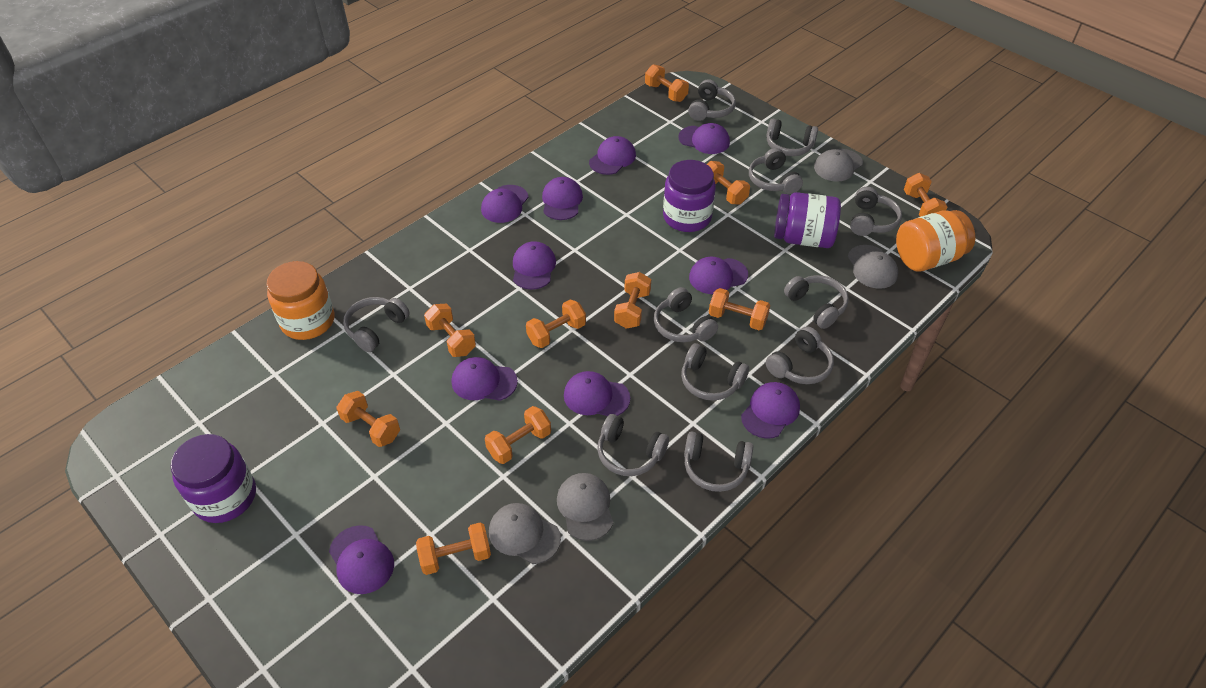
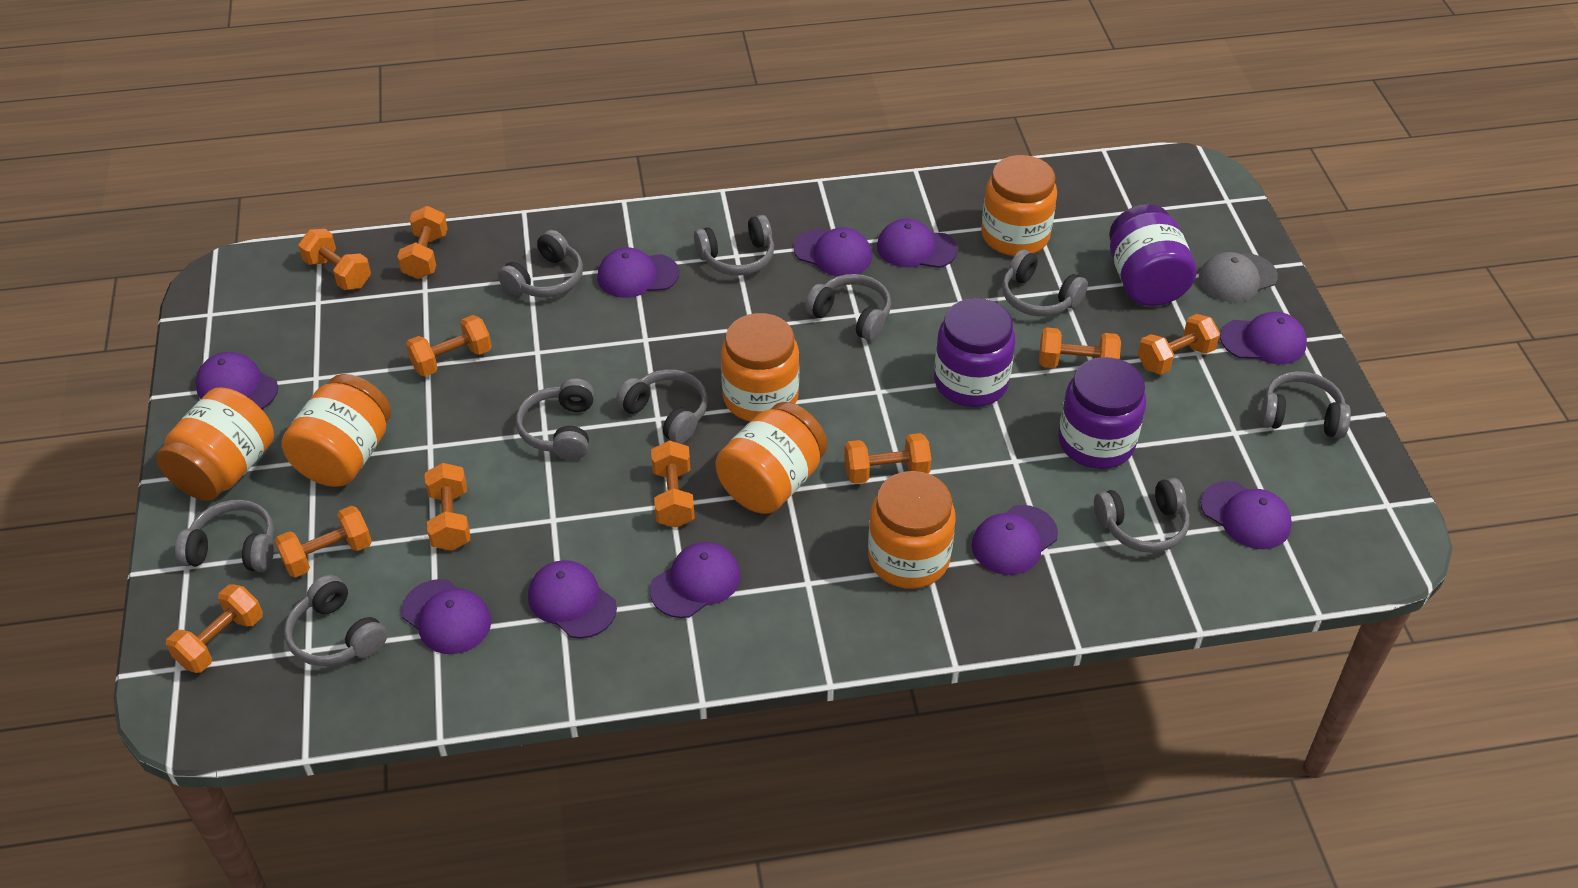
grey cap: [489,503,561,564] [557,473,613,541] [814,149,863,182] [848,245,898,289] = 4 -> [1198,252,1278,302] = 1
grey headphones: [343,297,410,352] [597,414,669,476] [654,287,718,342] [681,343,749,401] [684,432,753,492] [688,79,736,121] [749,148,803,194] [766,326,834,384] [767,119,818,156] [784,275,849,329] [850,187,902,236] = 11 -> [175,500,274,572] [284,575,387,666] [498,230,583,297] [516,378,594,460] [616,369,708,444] [694,215,774,276] [805,274,891,341] [1002,249,1088,316] [1094,478,1189,553] [1260,371,1351,438] = 10
orange jar: [266,261,334,340] [896,210,975,272] = 2 -> [156,388,274,501] [281,374,391,487] [716,402,827,514] [721,313,799,422] [868,471,956,589] [981,155,1057,256] = 6

